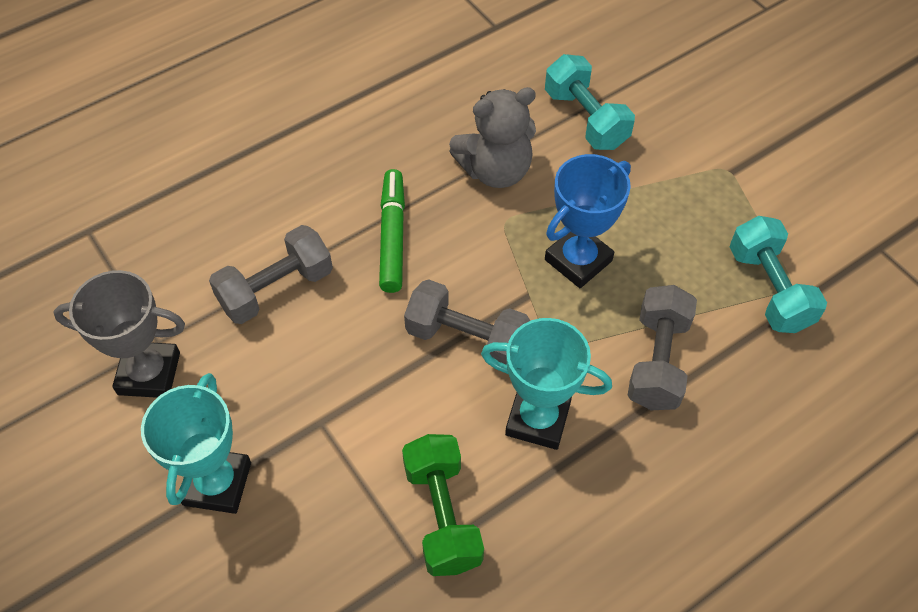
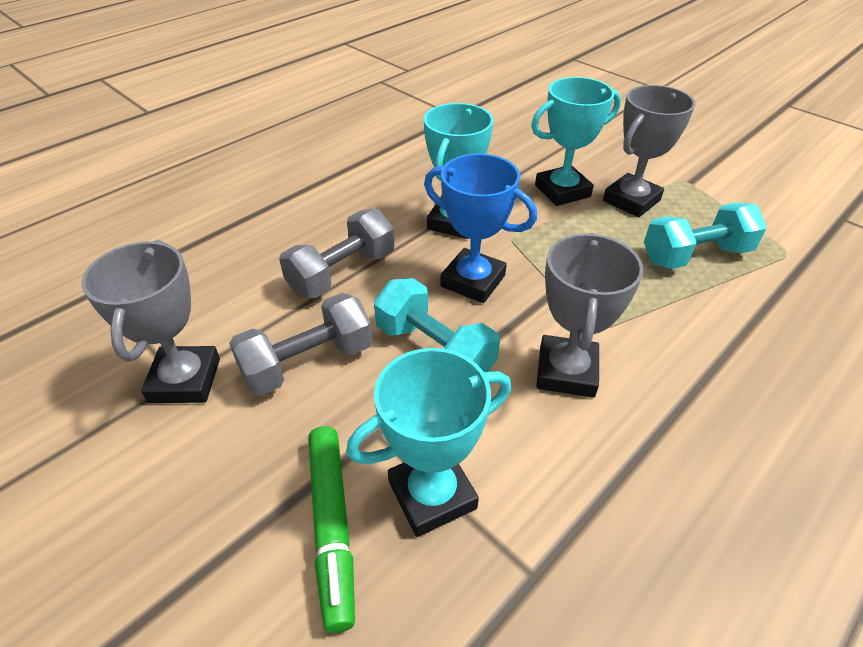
green dumbbell: [402,434,484,576] = 1 -> none = 0
grey dumbbell: [209,225,333,324] [404,279,530,365] [627,285,697,410] = 3 -> [229,293,373,396] [279,208,394,298] = 2
grey teddy bear: [449,87,536,188] = 1 -> none = 0
grey trophy: [53,270,185,398] = 1 -> [81,240,220,403] [536,233,644,398] [603,85,695,217] = 3
turquoise trophy: [141,373,251,514] [481,318,612,450] = 2 -> [346,348,511,537] [424,103,493,239] [531,77,621,206] = 3

